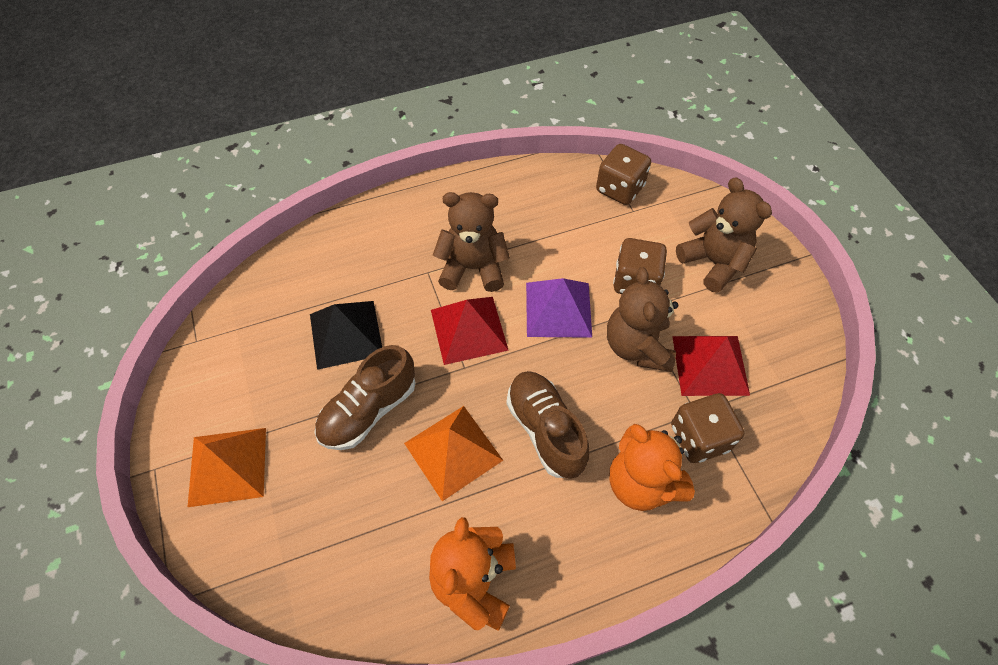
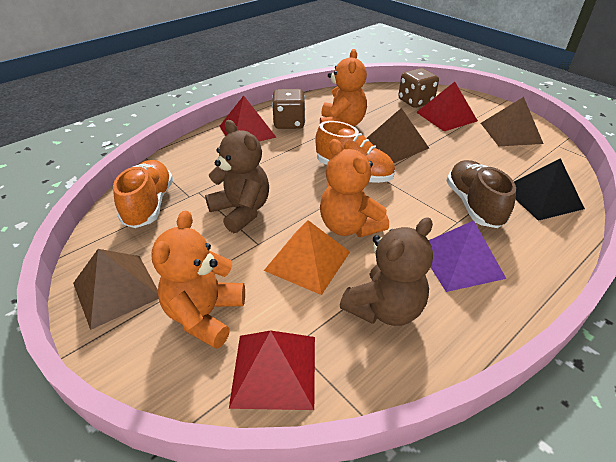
brown dice: [596,144,651,205] [613,238,667,294] [671,393,744,463] = 3 -> [272,89,305,129] [398,68,439,108] = 2
brown pyramid: none = 0 -> [73,249,159,330] [367,108,429,163] [481,97,543,146] = 3
brown shoe: [315,345,416,450] [506,371,590,479] = 2 -> [446,160,516,228] = 1
brown teddy bear: [433,192,510,292] [607,267,678,372] [676,177,772,293] = 3 -> [205,120,269,233] [340,217,433,326] = 2
orange pyramid: [188,428,266,507] [404,406,503,501] = 2 -> [264,220,350,295] = 1
orange shoe: none = 0 -> [113,160,173,228] [315,121,395,183] = 2
orange teddy bear: [429,517,516,631] [609,424,695,511] = 2 -> [151,211,245,349] [320,49,367,126] [320,139,389,237] = 3
red pyramid: [431,297,509,365] [672,336,750,396] = 2 -> [219,96,277,141] [229,331,315,410] [416,82,478,131] = 3

